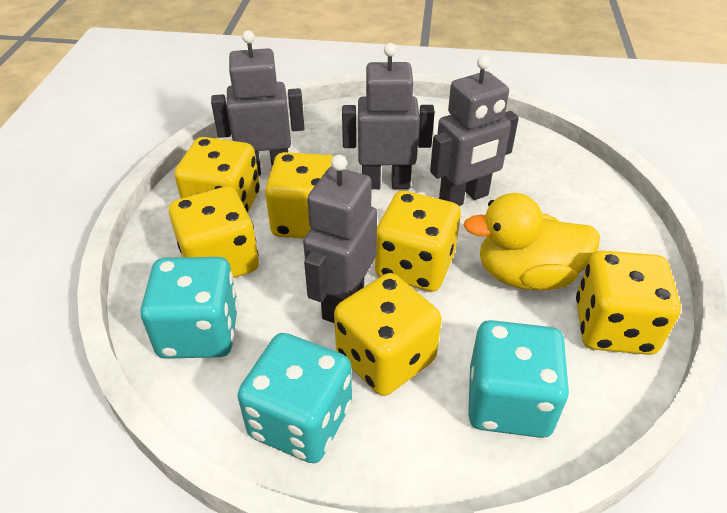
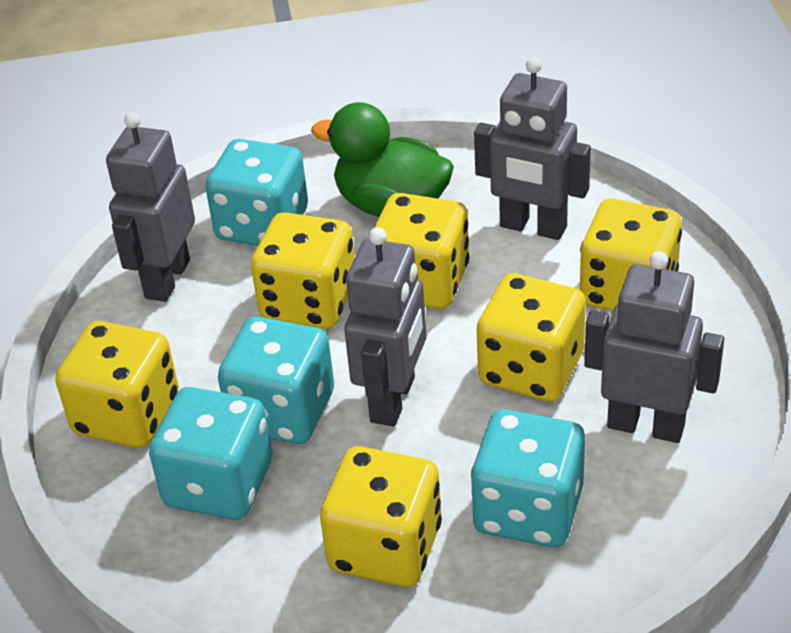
green duck: none = 0 -> [311,102,454,217] = 1
turquoise dice: [141,257,238,359] [237,333,352,463] [468,320,569,438] = 3 -> [149,387,272,520] [205,139,308,246] [218,317,334,444] [471,409,585,547] = 4
yellow duck: [463,193,600,290] = 1 -> none = 0

